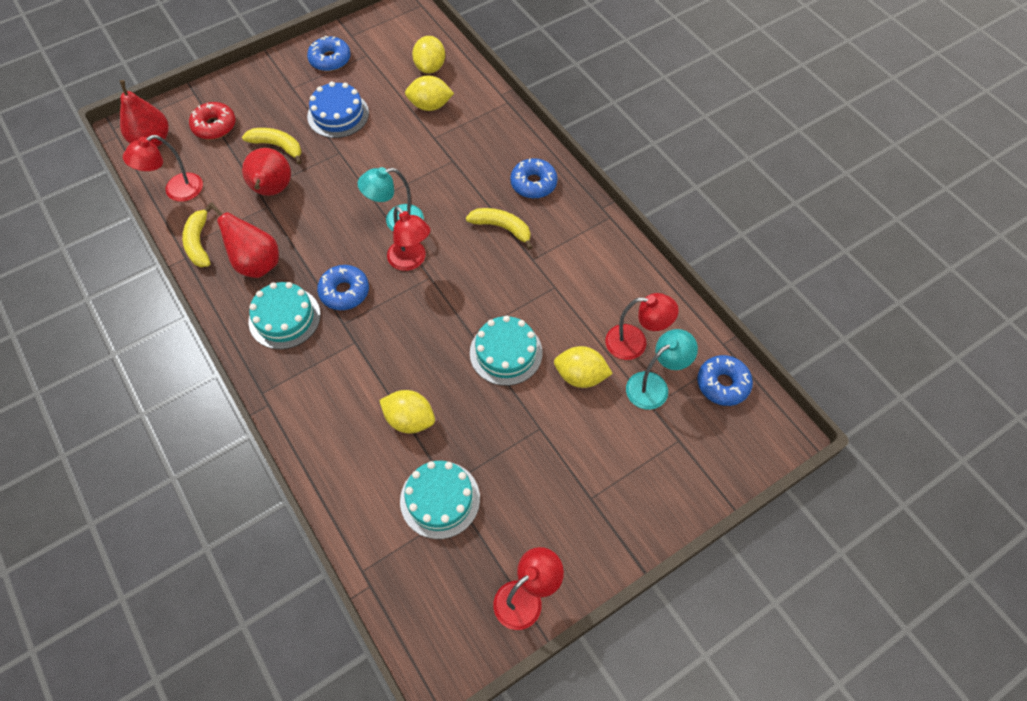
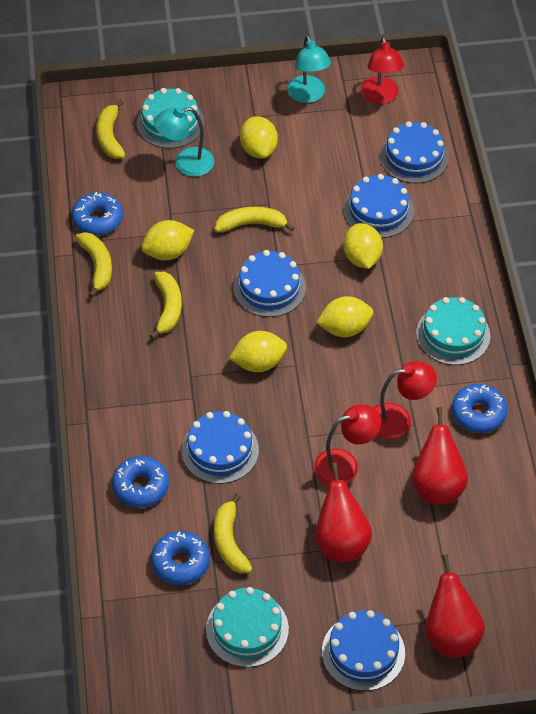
blue cake: [307,82,369,138] = 1 -> [181,411,259,484] [233,250,306,317] [322,610,405,691] [343,174,414,238] [380,121,449,183] = 5
red donut: [189,102,236,139] = 1 -> none = 0
red lamp: [123,135,203,202] [387,206,430,271] [493,547,564,630] [605,293,679,360] = 4 -> [314,405,381,485] [361,36,404,104] [374,361,437,439] = 3
yellow banana: [182,206,212,267] [242,128,302,165] [466,208,533,250] = 3 -> [75,232,112,298] [97,100,125,159] [150,272,182,339] [214,493,252,574] [215,206,295,232] = 5
yellow lemon: [379,390,435,433] [405,75,454,111] [412,36,445,74] [554,346,613,388] = 4 -> [141,220,194,260] [229,331,287,372] [240,116,278,159] [316,296,373,337] [343,223,383,269] = 5

